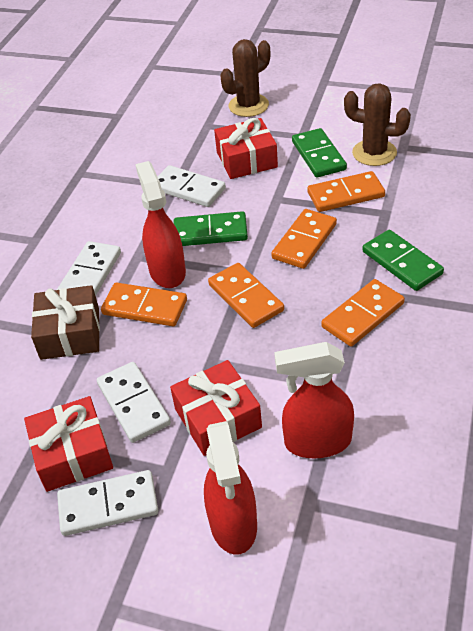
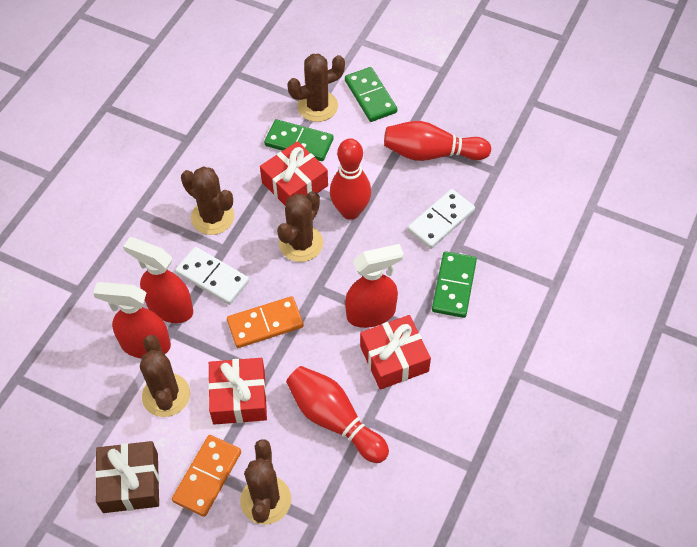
brown cactus: [221,39,270,117] [344,83,411,166] = 2 -> [140,335,190,417] [181,166,234,235] [240,439,291,525] [277,191,323,262] [287,54,345,122] = 5
orange domino: [101,282,187,326] [208,263,284,328] [271,209,337,269] [307,171,385,212] [321,279,405,347] = 5 -> [172,435,241,517] [227,296,304,348] = 2
red bowling pin: none = 0 -> [286,366,389,463] [330,138,371,220] [384,121,491,161] = 3
white domino: [57,241,121,296] [57,470,158,536] [97,362,171,443] [157,165,226,207] = 4 -> [175,247,249,305] [407,189,475,249] = 2

